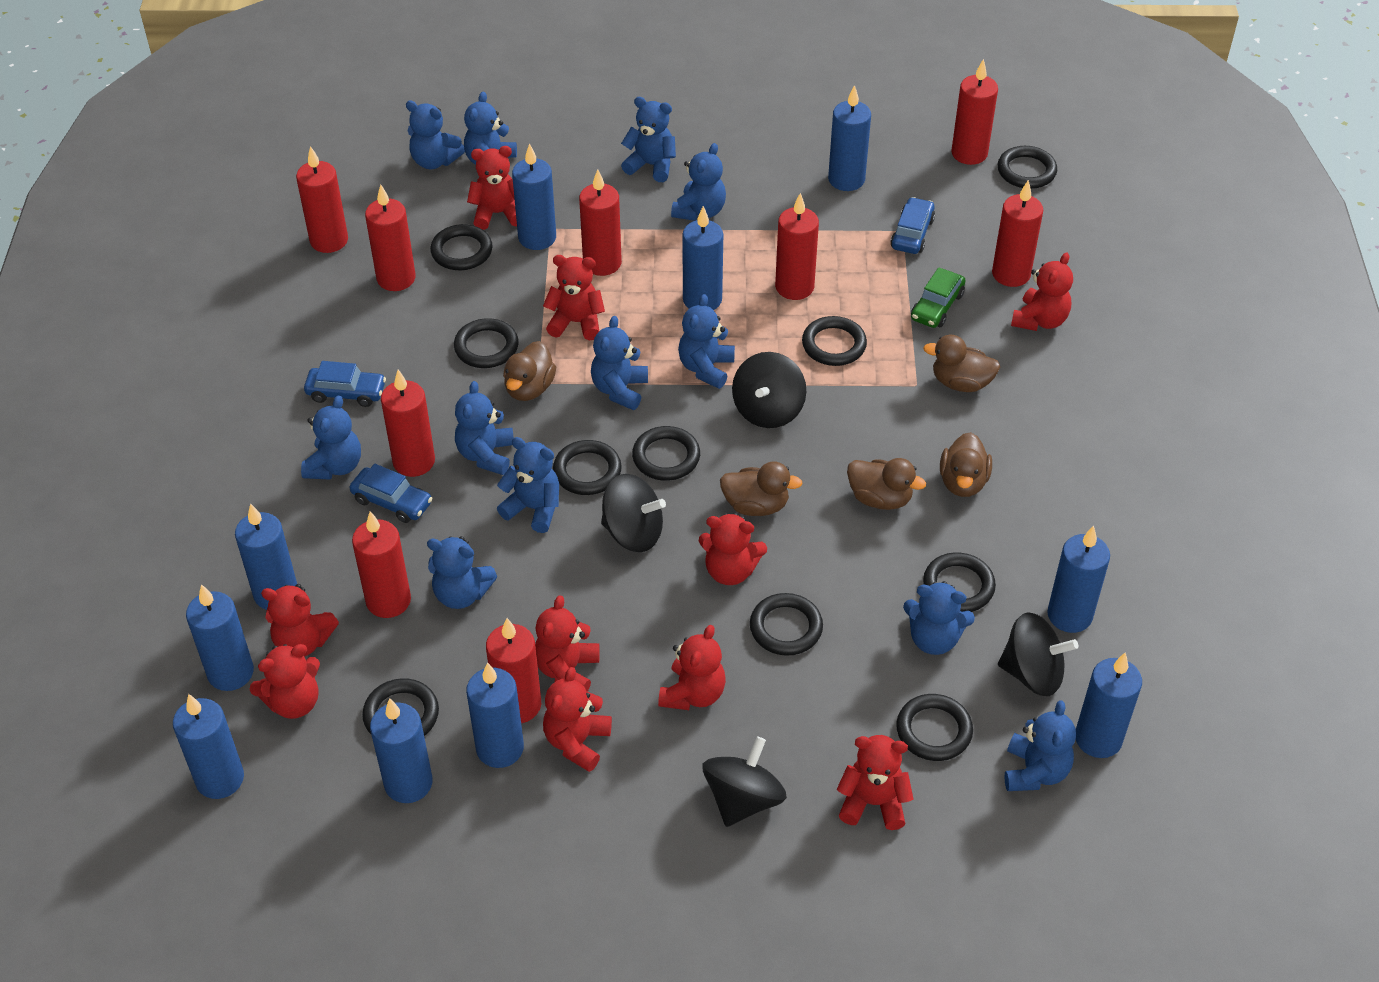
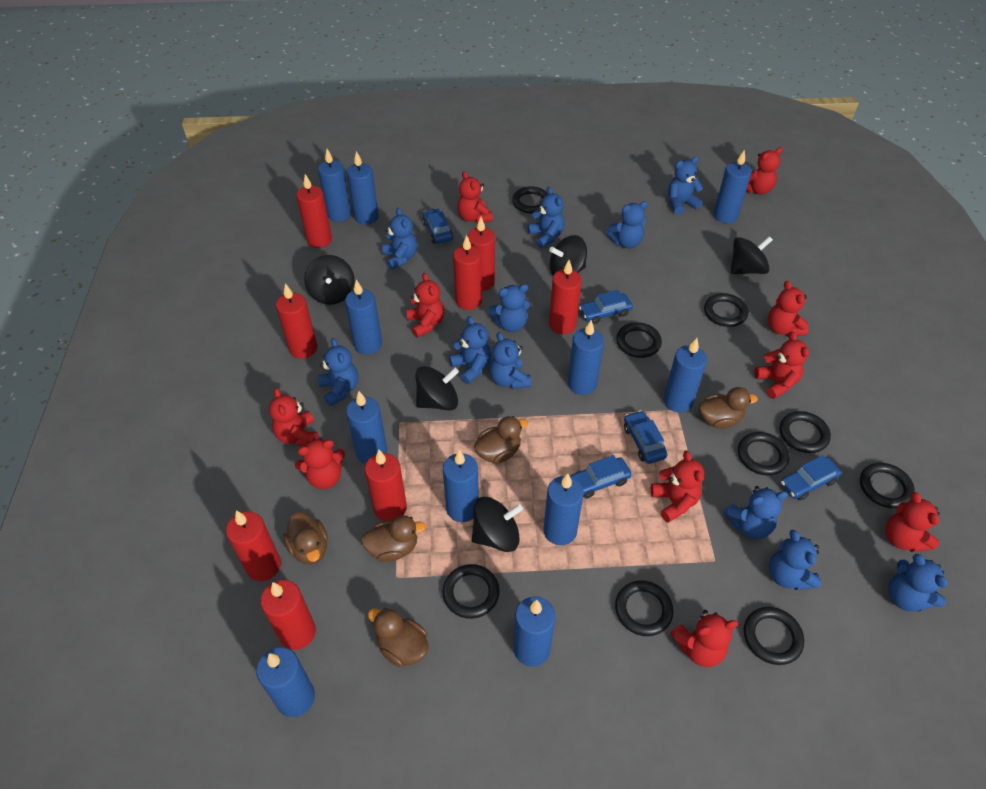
black ring: [362,678,439,736] [430,224,493,270] [454,318,519,368] [553,440,622,495] [632,426,700,481] [750,593,823,656] [802,316,867,366] [896,694,973,761] [923,552,996,612] [998,146,1057,189] = 10 -> [442,564,500,619] [512,186,548,214] [615,580,673,636] [616,322,662,358] [704,293,749,327] [738,432,789,475] [744,607,804,665] [780,411,831,453] [860,463,915,509] = 9
black spinning top: [601,474,666,552] [703,737,787,827] [732,352,806,428] [998,612,1078,696] = 4 -> [304,255,355,305] [416,366,459,410] [472,497,523,552] [549,235,587,276] [731,236,773,275] = 5
blue candle: [173,694,244,799] [186,584,254,691] [235,504,297,610] [370,698,432,803] [466,662,524,768] [512,143,556,250] [683,206,723,310] [828,85,871,191] [1047,526,1110,633] [1076,652,1142,758] = 10 -> [256,647,315,717] [318,149,351,222] [345,280,382,355] [346,391,387,464] [347,151,379,225] [443,450,479,522] [513,597,556,667] [543,474,584,545] [568,320,604,395] [663,338,707,413] [713,150,752,223] = 11
blue car: [304,361,386,407] [349,464,433,523] [890,197,935,254] = 3 -> [423,208,453,244] [570,455,631,499] [579,290,633,324] [624,410,667,464] [780,455,841,500] = 5
blue teddy bear: [301,396,361,480] [406,100,465,169] [427,536,497,609] [455,381,514,475] [464,92,517,165] [497,437,559,533] [591,316,648,410] [621,97,676,182] [671,143,726,221] [678,294,735,389] [903,581,975,655] [1004,700,1076,791] = 12 -> [318,338,358,406] [382,208,417,270] [449,316,491,384] [489,284,530,332] [489,332,531,389] [528,187,565,248] [606,201,648,248] [668,157,703,215] [723,486,788,539] [769,530,821,590] [888,554,948,611] = 11
green car: [911,267,965,328] = 1 -> none = 0
red candle: [296,146,348,253] [352,511,411,618] [365,185,416,291] [381,369,435,477] [486,618,541,723] [579,169,622,276] [775,193,819,300] [951,59,998,165] [992,180,1043,287] = 9 -> [226,510,281,581] [261,580,316,650] [276,283,317,359] [296,174,332,248] [365,450,407,521] [453,235,482,310] [467,217,495,291] [549,260,582,334] = 8

